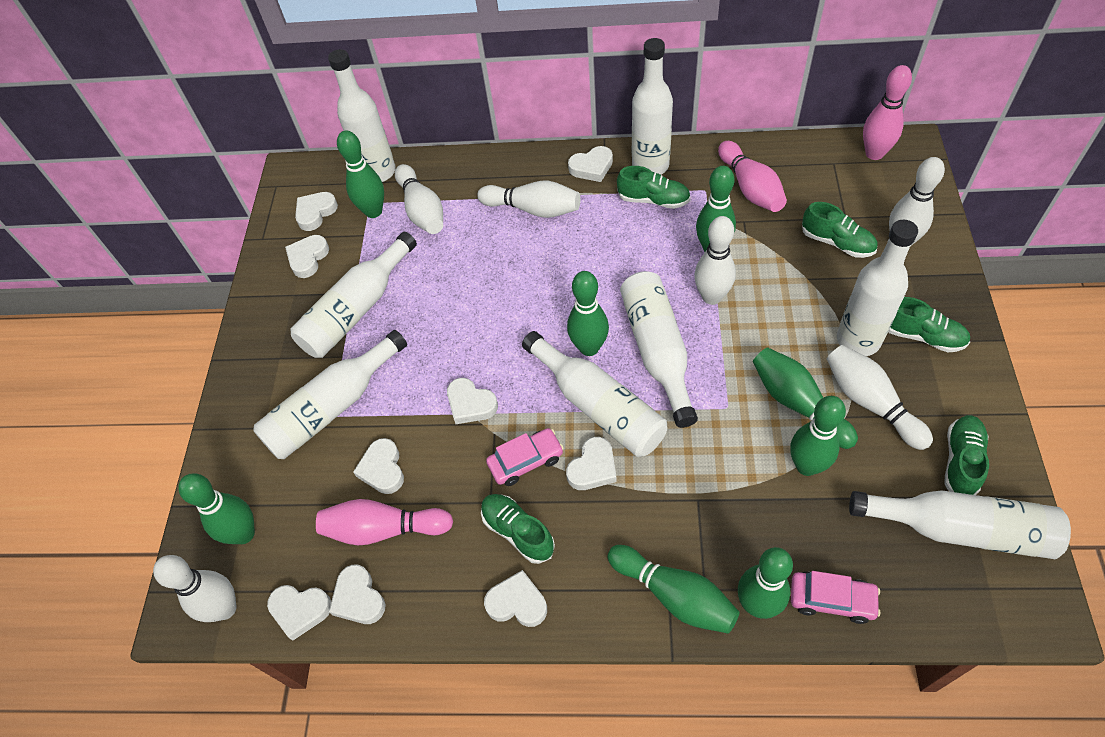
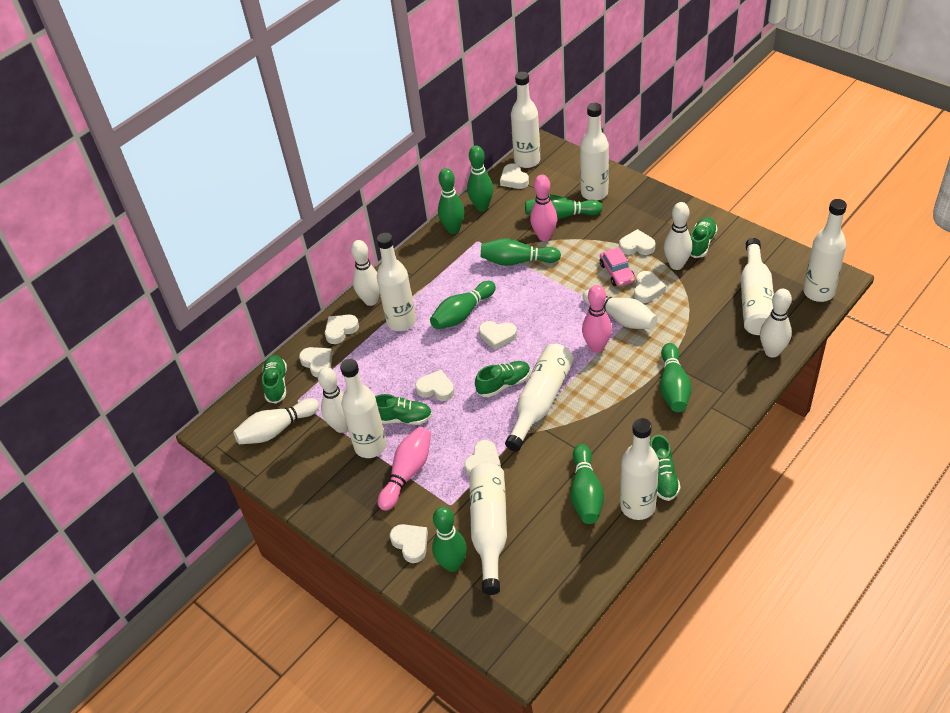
pink car: [486,428,564,486] [791,571,881,624] = 2 -> [600,247,635,287] = 1
white bottle: [253,330,407,459] [291,232,417,358] [328,49,396,182] [522,331,667,457] [620,271,698,428] [632,38,673,175] [837,220,918,356] [849,490,1071,559] = 8 -> [340,359,386,458] [377,233,416,331] [470,463,507,595] [505,344,574,451] [511,72,540,168] [580,103,609,201] [620,418,659,520] [740,238,774,335] [803,199,847,302] = 9

